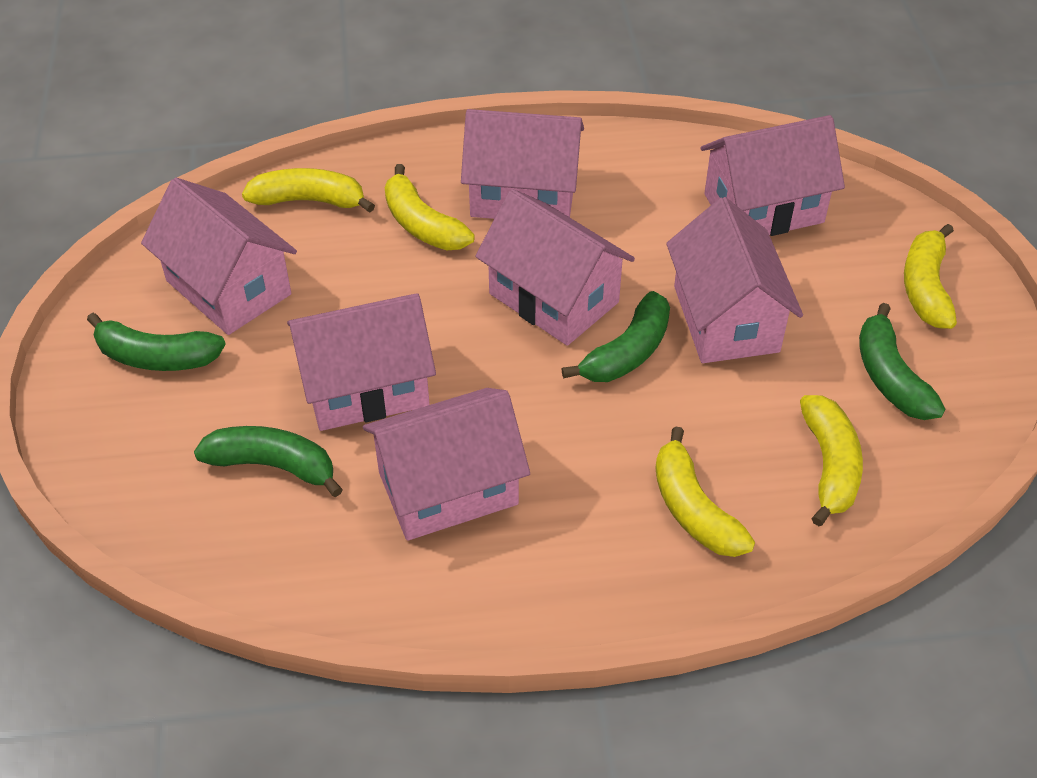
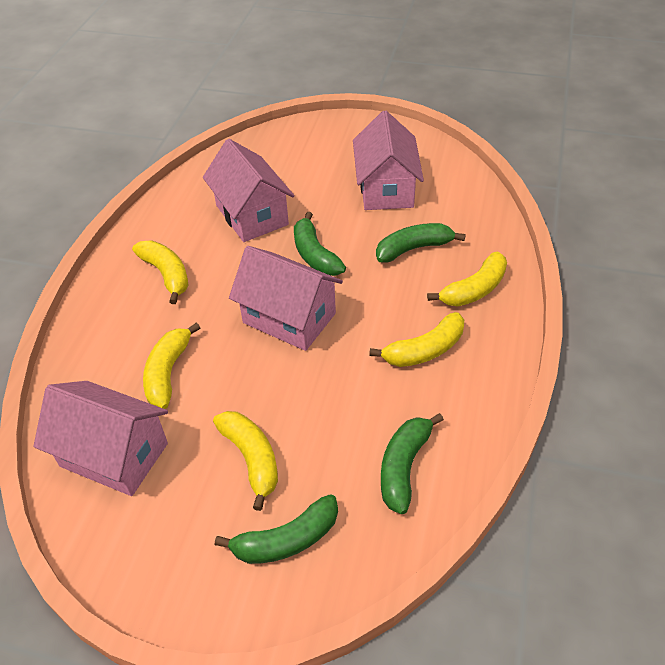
pink house: [141,177,297,335] [287,293,436,431] [363,388,530,541] [461,109,584,219] [475,189,635,346] [666,197,803,363] [700,115,845,236] = 7 -> [33,381,168,496] [203,139,295,242] [229,246,343,351] [353,111,424,210] = 4

